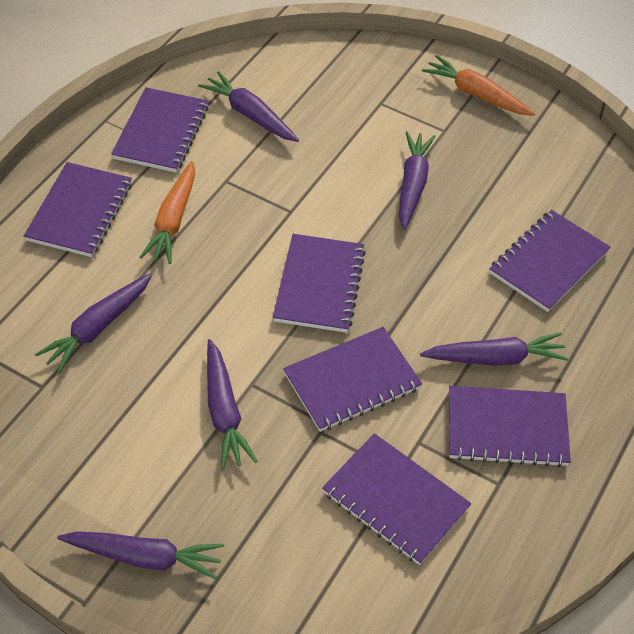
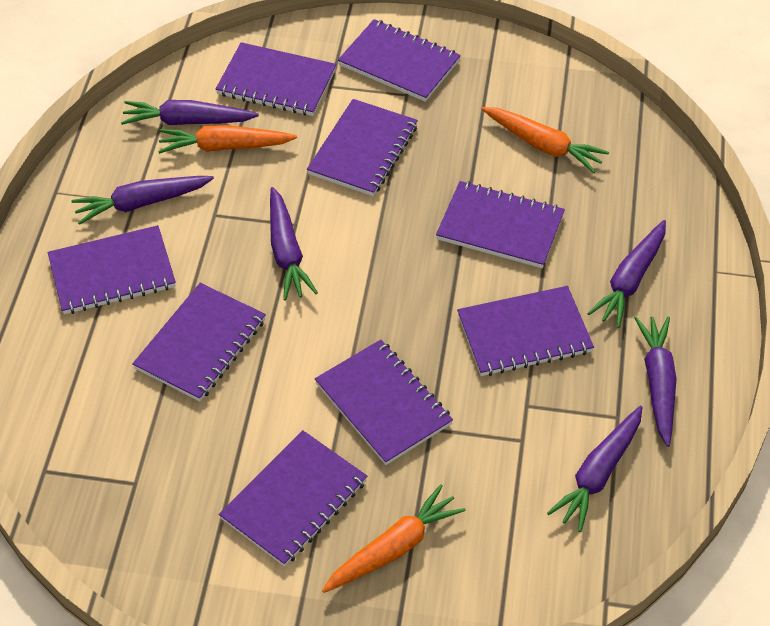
orange carrot: [139,161,195,264] [422,55,535,116] = 2 -> [158,125,297,154] [322,484,466,593] [482,107,609,173] = 3
purple notebook: [24,162,132,257] [111,87,209,173] [273,234,366,333] [283,327,422,432] [322,433,471,565] [449,386,571,467] [489,210,610,312] = 7 -> [48,225,176,314] [132,283,266,401] [216,42,336,116] [219,430,367,567] [307,99,418,196] [315,340,453,465] [338,19,461,102] [436,181,565,268] [457,286,594,376] = 9

